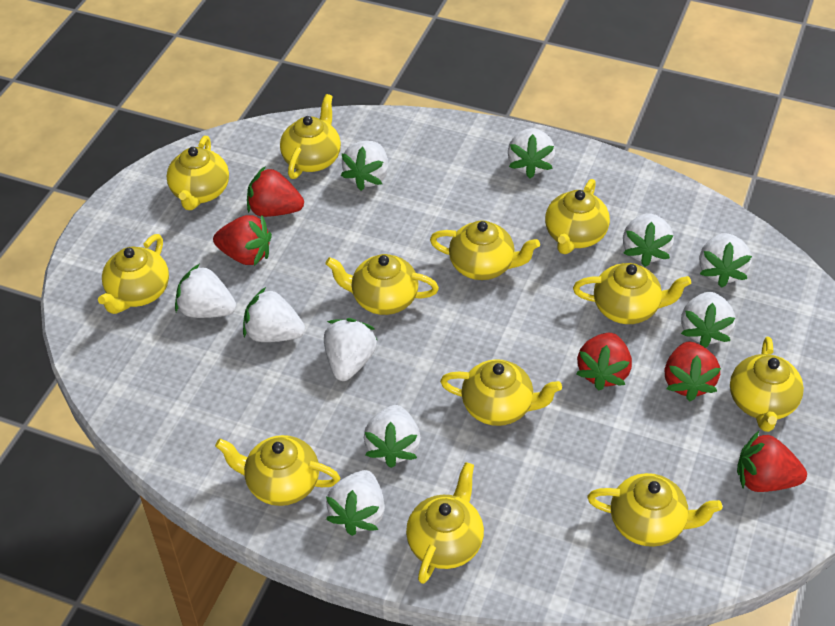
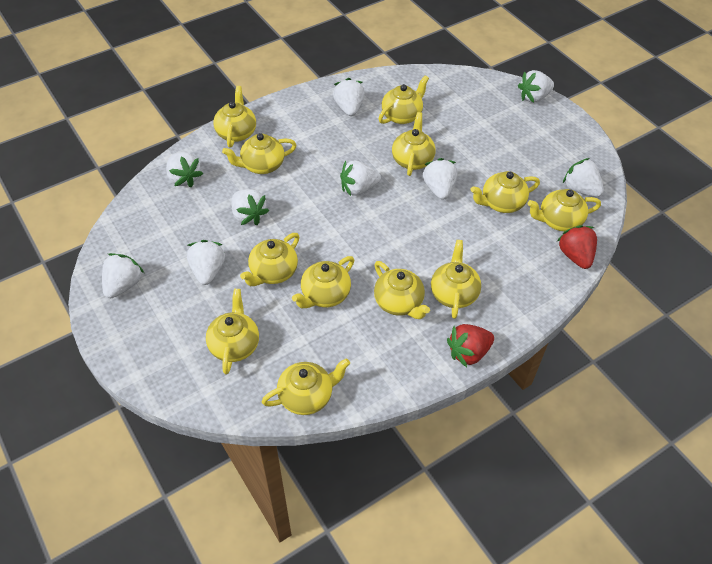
red strawberry: [213,215,272,266] [247,166,304,217] [576,333,632,391] [664,341,721,401] [737,431,807,492] = 5 -> [447,324,494,367] [557,225,597,269] = 2
white strawberry: [175,264,236,318] [243,287,305,342] [324,318,377,381] [326,470,385,536] [341,141,388,191] [364,405,421,468] [508,128,555,179] [623,213,674,267] [681,292,735,348] [699,233,752,288] = 10 -> [102,253,144,298] [166,152,203,188] [187,240,225,285] [231,189,269,225] [333,78,365,116] [340,161,381,196] [423,158,457,200] [518,70,554,103] [563,158,604,197] = 9

